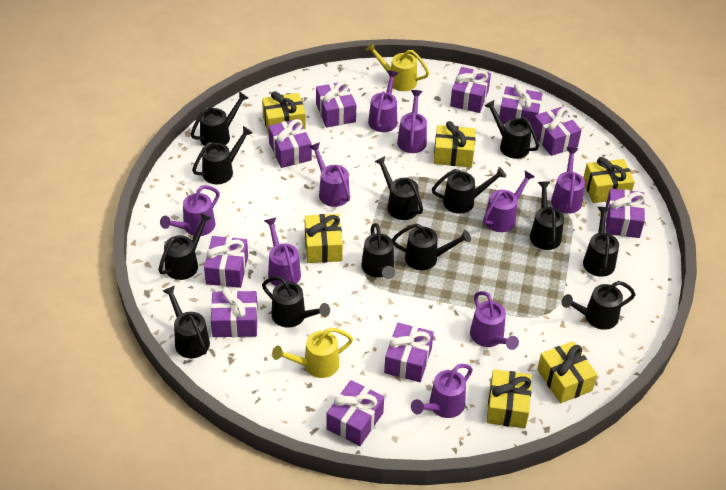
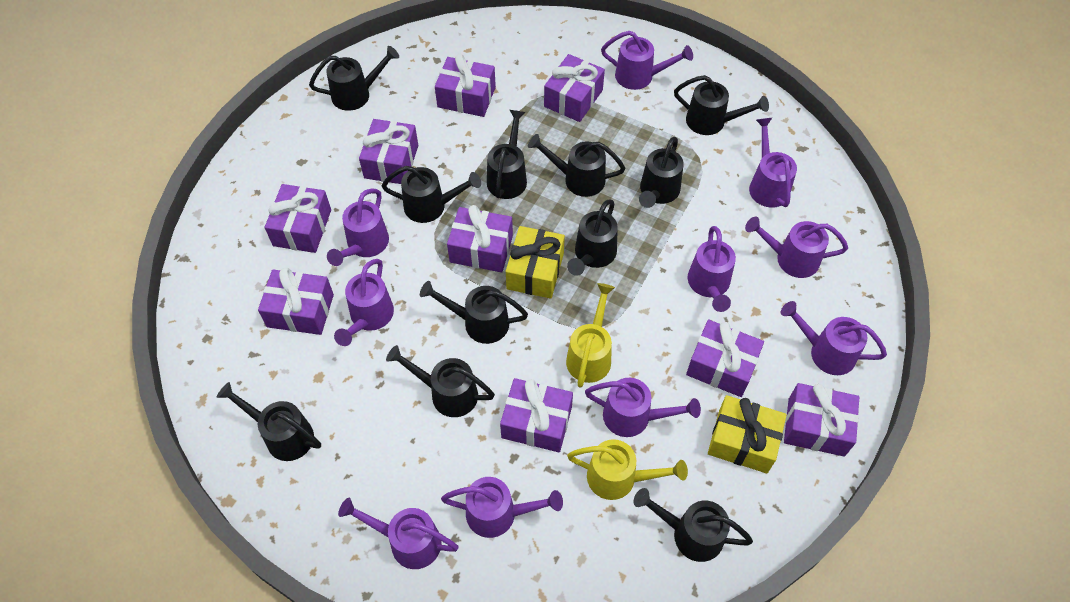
black watering can: [158,212,212,280] [163,286,210,358] [191,91,248,146] [192,126,253,184] [262,276,330,328] [361,223,395,279] [374,156,423,220] [392,223,471,270] [432,167,506,214] [484,100,539,159] [530,182,564,250] [561,281,636,330] [583,207,619,277] = 13 -> [217,382,321,461] [309,46,399,111] [382,166,481,223] [386,345,495,417] [420,281,528,344] [487,110,527,199] [528,134,625,197] [567,199,618,276] [634,488,753,562] [639,137,683,208] [674,75,769,135] = 11
purple gift: [204,236,248,288] [211,287,258,337] [268,119,312,168] [316,81,356,128] [326,380,384,446] [384,323,434,382] [450,67,491,113] [499,83,543,127] [533,107,582,156] [605,189,645,238] = 10 -> [258,267,334,335] [265,184,331,253] [359,119,418,184] [435,54,496,117] [447,205,513,272] [500,378,573,452] [544,54,605,122] [686,320,764,397] [784,383,859,457] = 9
purple watering can: [160,185,220,236] [264,217,301,286] [309,142,350,207] [368,70,398,132] [397,90,427,153] [411,364,473,418] [470,291,519,350] [483,171,535,232] [551,147,585,214] = 9 -> [327,189,389,266] [334,259,394,346] [338,498,459,569] [441,477,563,538] [585,378,701,437] [601,31,693,90] [688,226,736,312] [745,217,848,278] [749,118,797,208] [781,301,887,375] = 10
yellow gift: [262,91,306,135] [305,214,343,263] [434,121,476,167] [487,369,532,429] [537,341,597,403] [583,157,635,203] = 6 -> [506,226,565,299] [708,395,787,473] = 2

